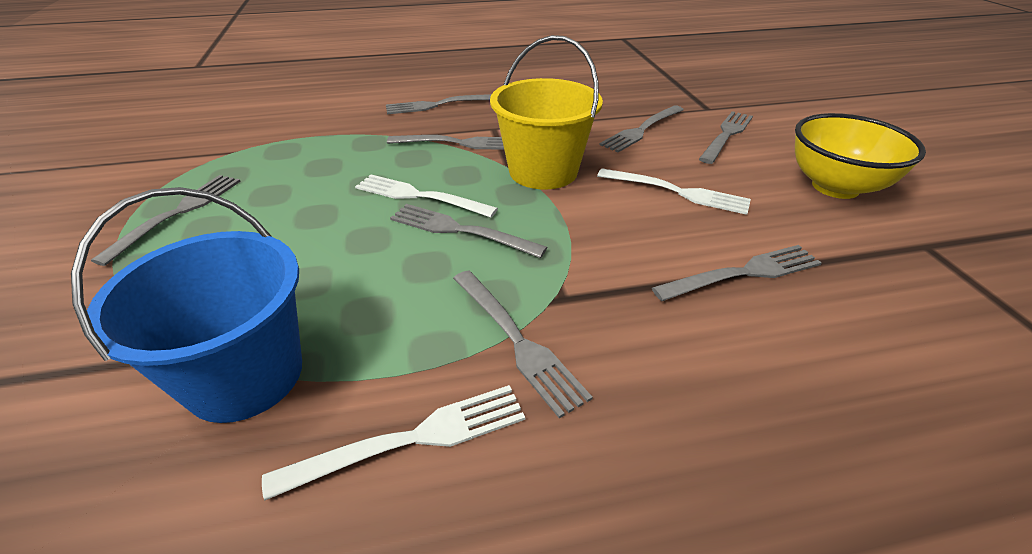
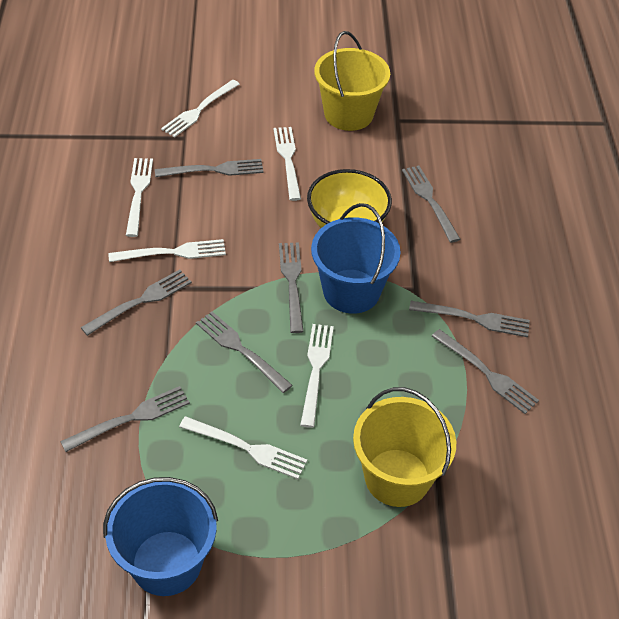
blue bucket: [71,187,302,423] = 1 -> [103,477,218,596] [311,203,401,314] = 2
white fork: [262,385,525,501] [355,175,498,218] [597,168,751,215] = 3 -> [108,239,226,262] [126,158,153,237] [161,80,240,138] [179,416,307,479] [274,127,301,201] [300,324,334,428] = 6
yellow bucket: [490,35,603,189] = 1 -> [314,31,390,131] [353,387,456,507] = 2

